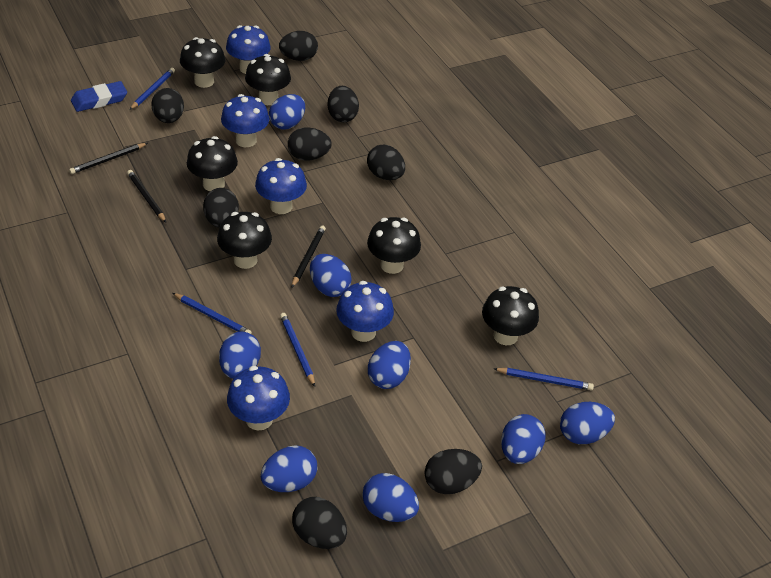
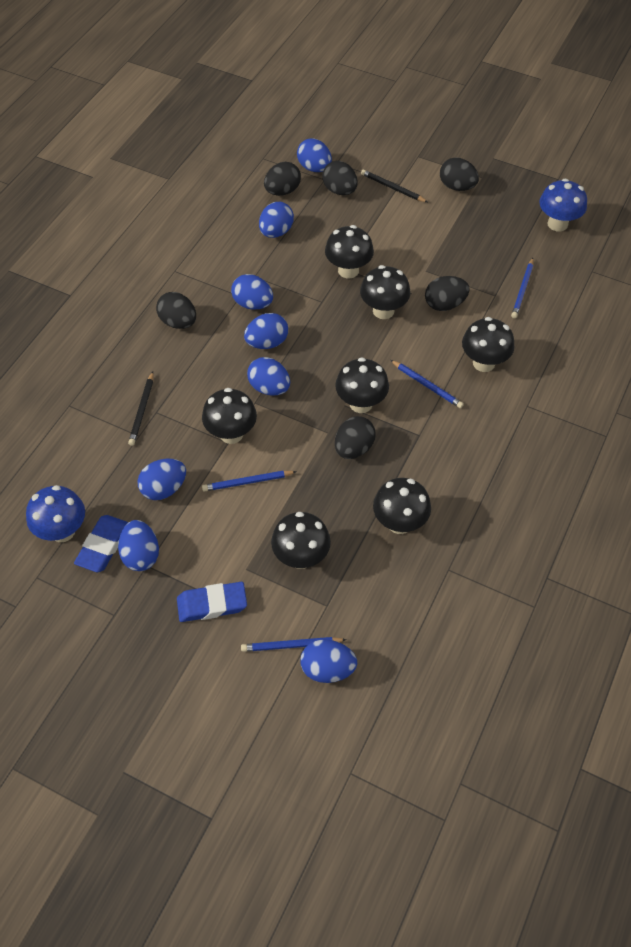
black egg: [151,88,184,123] [203,188,239,228] [279,31,318,61] [288,127,332,160] [292,497,347,549] [328,86,359,122] [367,145,405,180] [425,449,482,494] = 8 -> [156,292,196,329] [264,162,301,196] [322,161,358,195] [335,416,376,459] [425,276,470,311] [440,157,479,191] = 6
black mushroom: [180,37,225,88] [187,136,238,191] [217,212,272,269] [245,54,291,105] [367,217,421,274] [482,286,539,345] = 6 -> [202,388,257,444] [271,512,331,569] [325,225,374,278] [335,357,389,413] [360,265,410,319] [373,478,431,534] [462,317,514,372] = 7
black pencil: [69,143,148,174] [127,170,166,222] [292,226,326,287] = 3 -> [128,372,154,446] [361,169,428,202] = 2
blue eraser: [71,81,127,112] = 1 -> [74,515,129,572] [177,582,247,622] = 2
blue mushroom: [221,94,269,147] [226,25,271,74] [227,366,290,431] [255,158,307,214] [336,281,394,342] = 5 -> [26,485,85,542] [539,179,587,232] = 2

